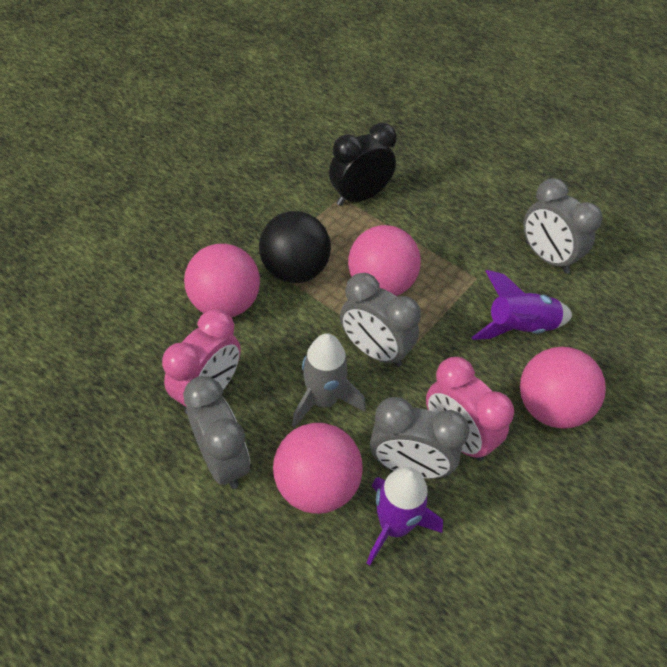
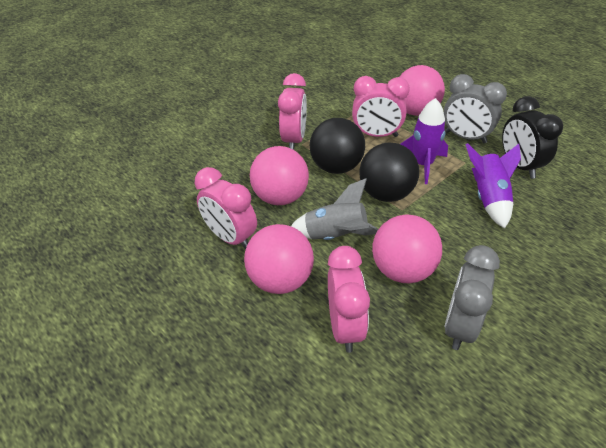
black ball: [259,211,331,283] = 1 -> [310,118,365,174] [359,142,419,202] = 2
grey clock: [183,376,250,489] [340,273,421,367] [370,397,469,479] [523,178,603,274] = 4 -> [444,74,507,143] [444,245,500,350] = 2
pink clock: [162,309,241,414] [426,357,514,461] = 2 -> [195,167,257,250] [278,73,307,150] [328,246,370,353] [352,76,410,137] = 4

